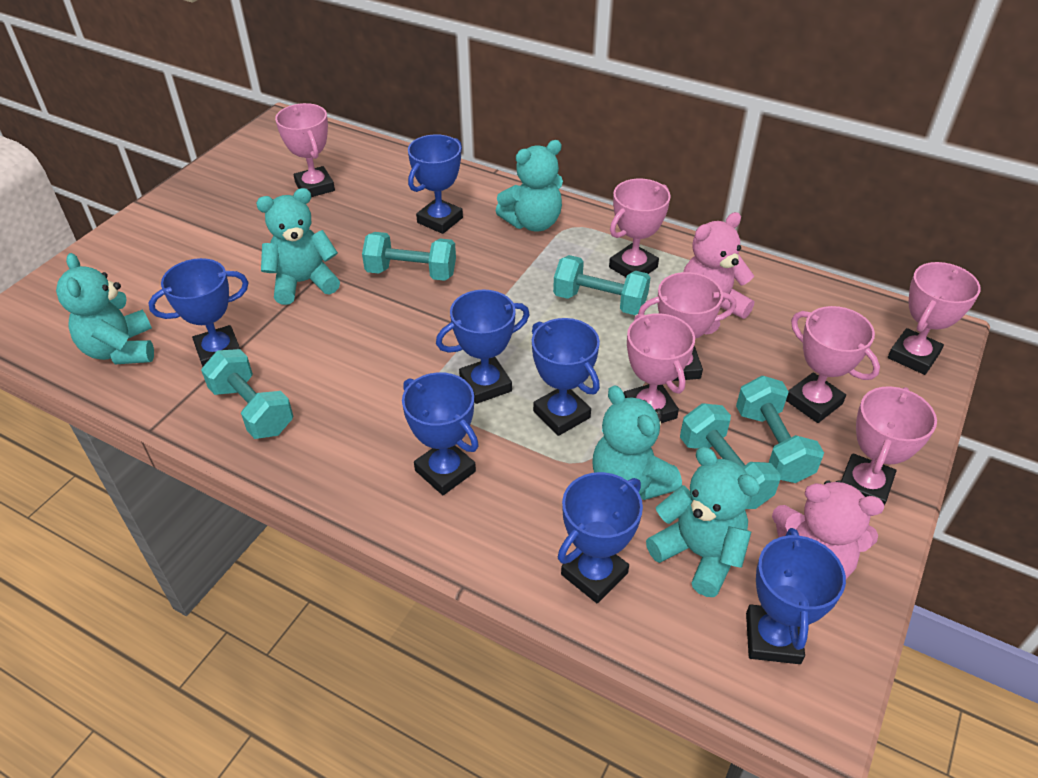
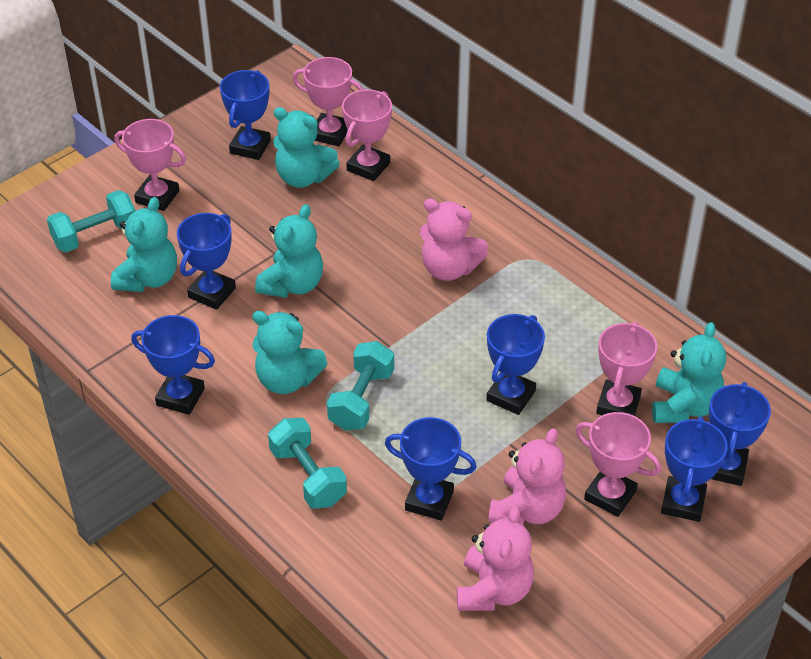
pink teddy bear: [683,212,754,335] [772,480,884,579] = 2 -> [420,199,488,281] [457,506,534,611] [488,428,566,525] = 3
pink trophy: [275,103,335,197] [609,179,671,277] [623,313,695,423] [638,272,736,381] [786,306,880,423] [841,386,937,505] [888,262,981,375] = 7 -> [114,119,186,211] [292,57,364,146] [342,89,392,181] [575,412,661,517] [596,322,657,416] = 5
turquoise dumbbell: [201,349,293,439] [362,232,456,281] [553,255,651,315] [680,403,781,509] [736,376,824,483] = 5 -> [47,190,135,252] [268,418,347,509] [327,341,394,431] = 3

